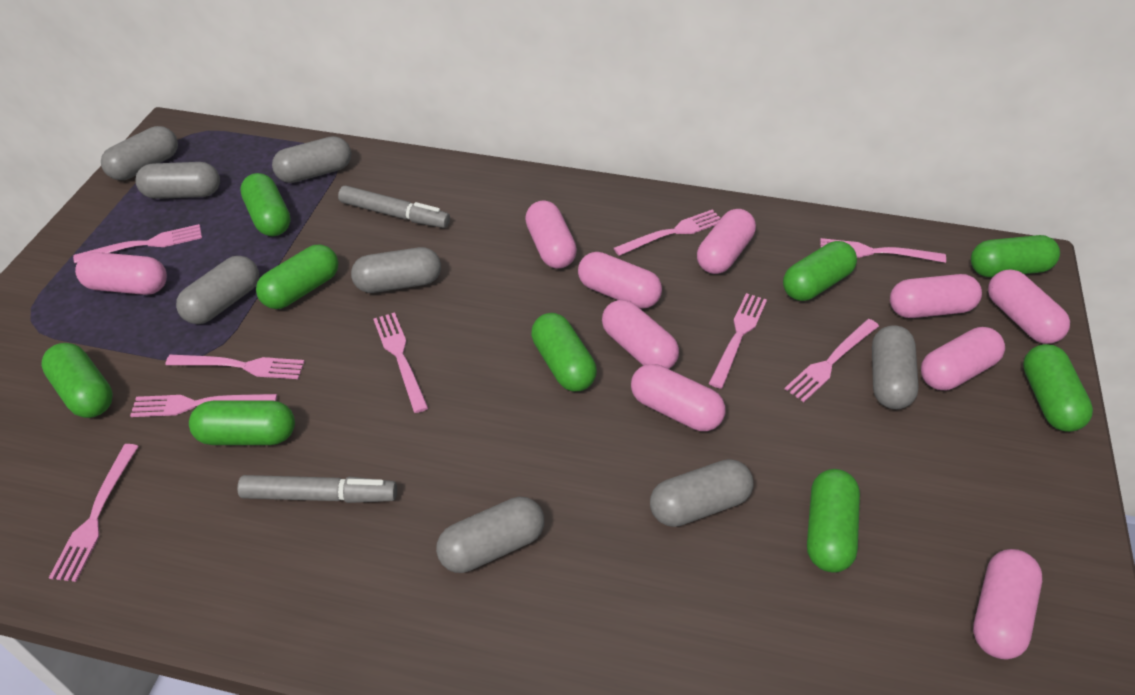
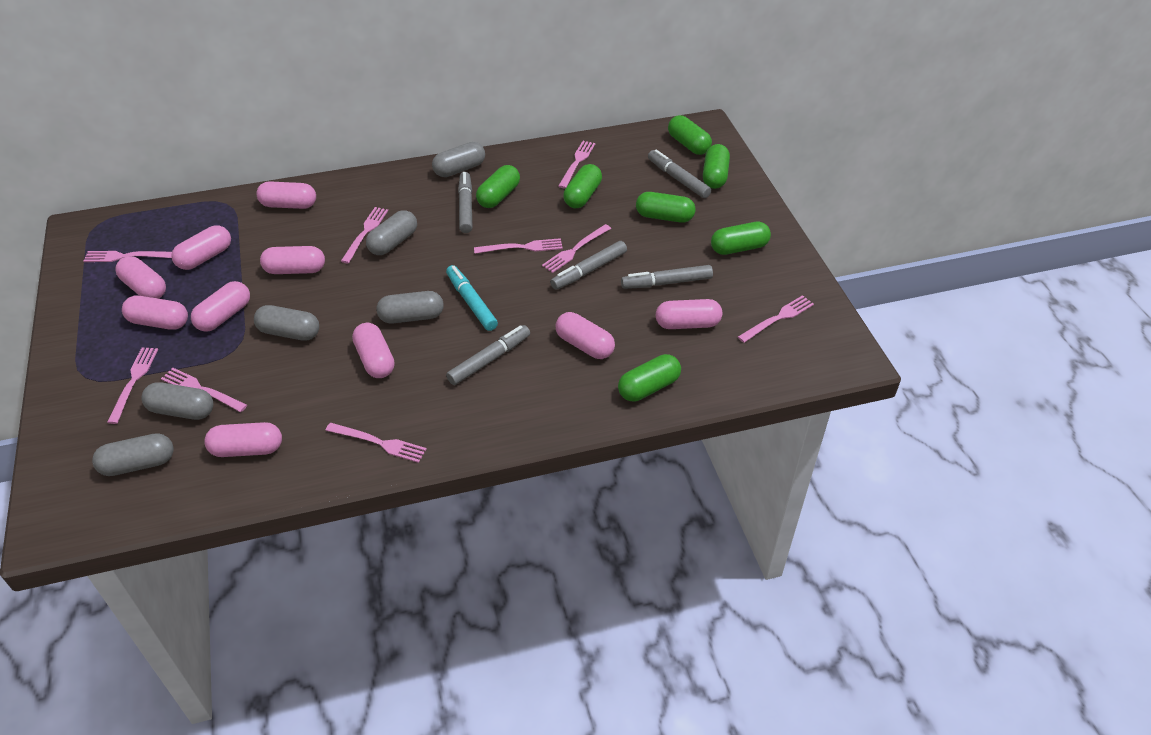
green capsule: [41,343,113,418] [189,400,295,445] [240,173,291,236] [256,245,339,309] [531,313,597,391] [783,241,857,301] [807,469,860,572] [971,235,1060,277] [1023,344,1093,432] = 9 -> [476,165,520,208] [563,164,602,208] [618,354,681,401] [636,192,695,223] [668,115,712,155] [703,144,730,189] [711,222,771,255] = 7
grey capsule: [101,126,178,180] [135,162,220,199] [176,256,259,324] [272,136,351,183] [351,247,441,293] [436,497,544,573] [650,459,754,527] [872,325,919,409] = 8 -> [92,433,174,476] [142,382,213,420] [254,305,319,340] [366,210,417,255] [377,291,444,323] [432,142,485,177] = 6
grey marker: [237,475,397,503] [338,186,450,228] = 2 -> [446,325,530,385] [458,172,472,233] [550,241,627,290] [621,265,713,289] [648,149,711,198] = 5
turquoise marker: none = 0 -> [446,265,498,331] = 1

